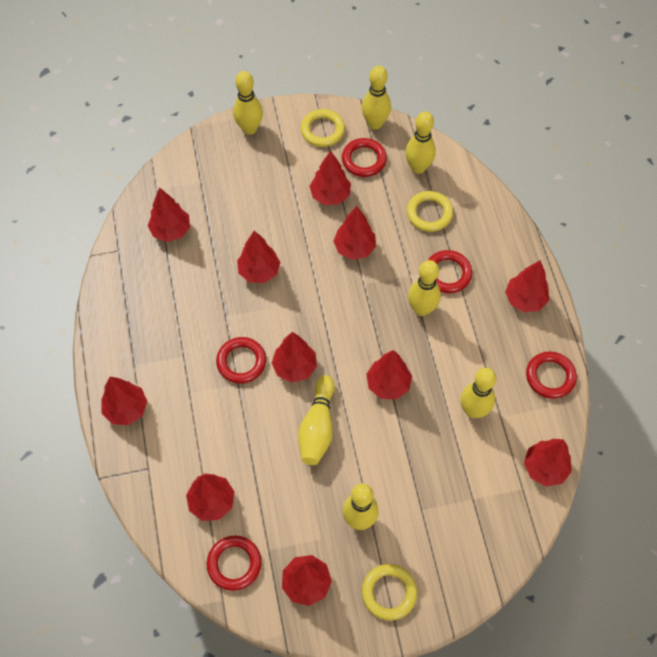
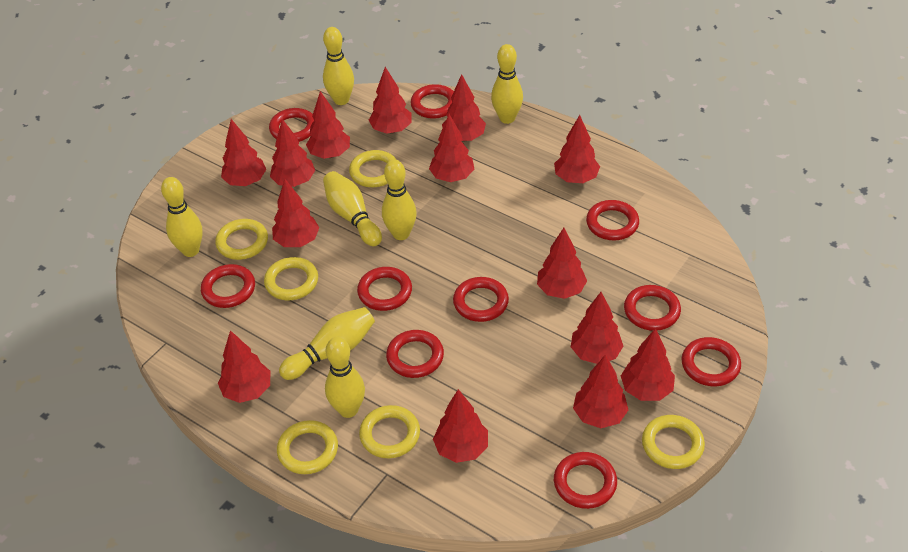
red ring: [207,536,262,591] [216,337,266,384] [342,138,387,177] [428,250,472,293] [526,351,577,399] = 5 -> [201,264,255,308] [269,108,314,142] [357,267,412,311] [386,330,444,378] [411,84,454,119] [453,277,509,322] [554,452,617,509] [586,200,639,240] [624,285,681,331] [681,337,741,386] = 10
red tree: [101,377,148,425] [148,187,190,242] [186,473,235,521] [237,231,280,283] [272,332,317,383] [282,555,332,606] [309,150,351,205] [333,206,376,260] [366,350,412,399] [505,260,549,313] [524,439,572,486] = 11 -> [218,330,270,403] [221,119,266,186] [270,119,315,187] [272,179,320,247] [306,91,350,159] [369,67,412,134] [429,114,474,182] [433,389,488,463] [442,74,486,141] [537,228,587,299] [554,115,600,183] [571,292,623,364] [573,354,628,428] [621,328,675,401] = 14
yellow ring: [300,109,345,147] [362,564,417,621] [407,191,453,232] = 3 -> [215,219,268,260] [264,257,318,300] [277,420,338,474] [349,150,397,187] [359,405,420,458] [642,415,705,469] = 6

